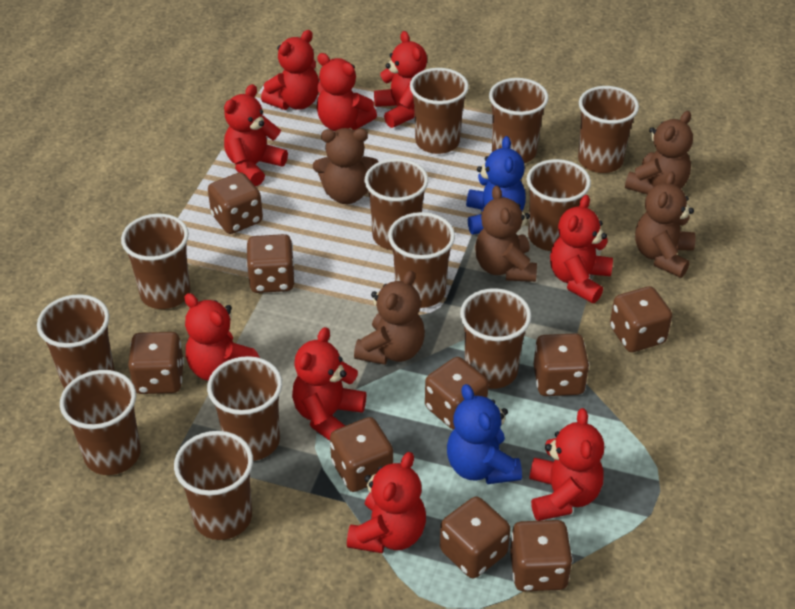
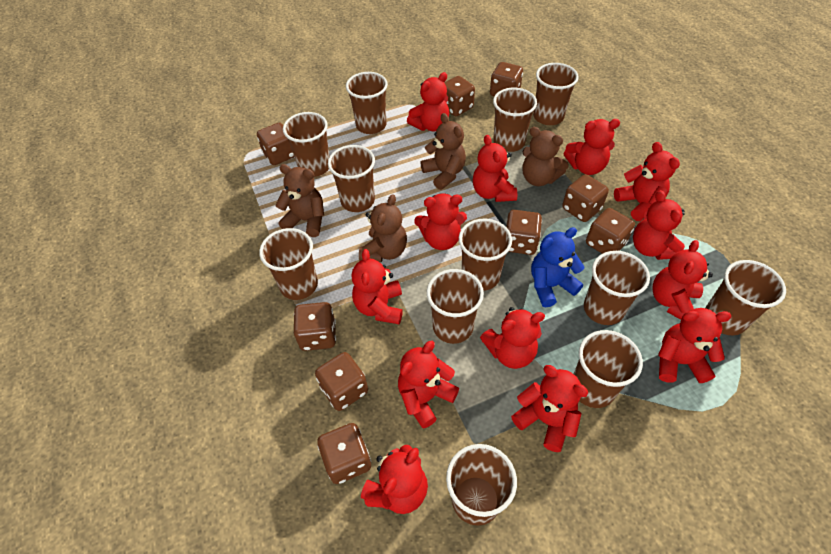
blue teddy bear: [447,384,522,484] [466,136,526,235] = 2 -> [531,227,585,307] = 1
brown teddy bear: [313,128,378,204] [354,270,425,365] [475,186,537,282] [625,111,693,194] [635,171,696,278] = 5 -> [275,164,324,237] [359,194,407,262] [420,113,466,190] [522,127,569,186] = 4
red teddy bear: [184,293,260,381] [224,84,288,186] [261,30,319,110] [292,327,366,441] [317,53,377,131] [347,452,426,553] [374,31,427,128] [529,408,604,521] [550,195,613,303] = 9 -> [351,249,403,324] [361,445,428,514] [398,341,459,429] [407,72,449,131] [414,193,467,250] [473,135,517,202] [480,307,545,369] [511,365,588,452] [563,119,620,175] [614,142,680,221] [633,190,685,260] [652,240,713,320] [658,308,731,383] = 13

